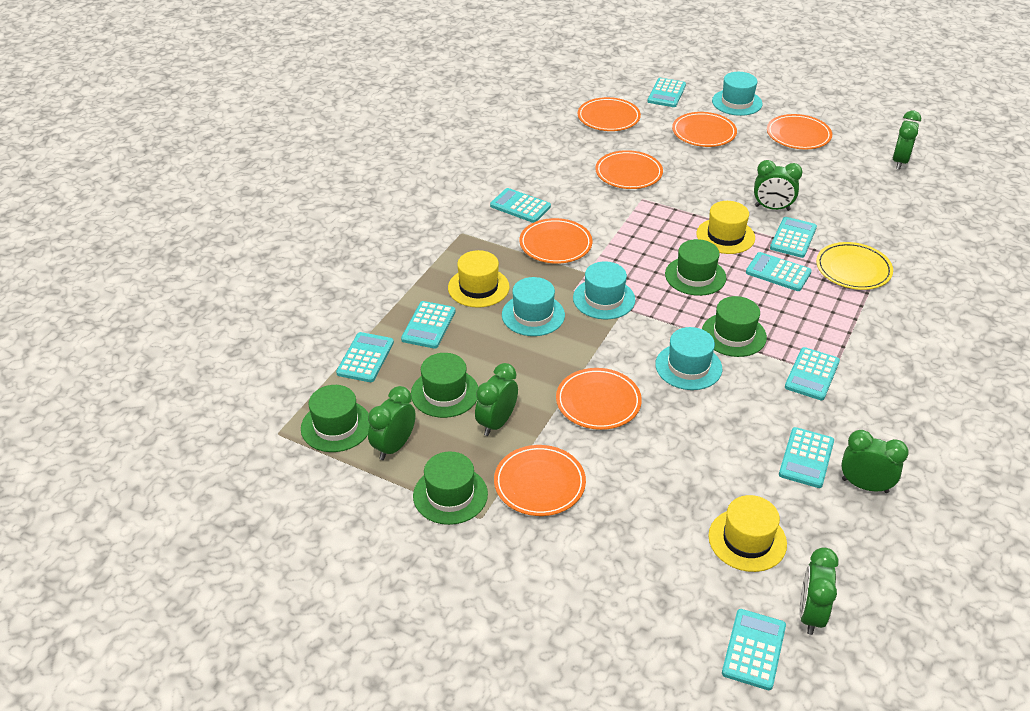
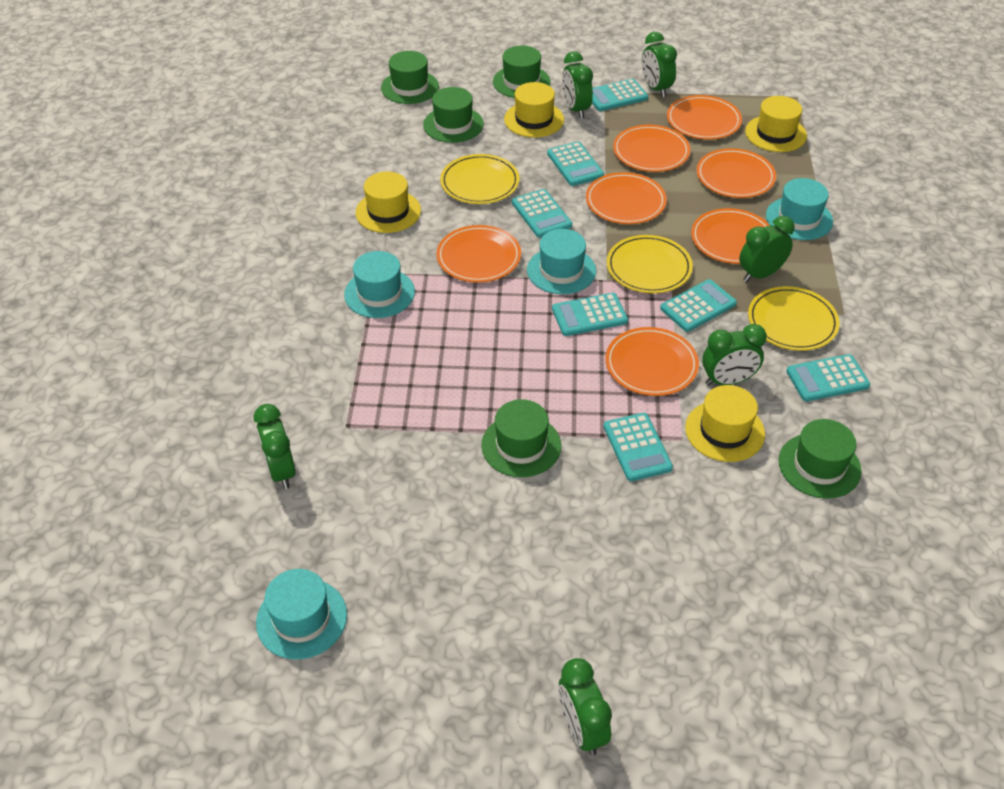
turquoise calculator: [336,332,394,382] [401,301,456,349] [490,188,551,223] [647,78,686,107] [722,609,786,690] [746,252,812,291] [770,217,817,258] [779,427,834,488] [785,347,840,400] = 9 -> [512,189,572,238] [547,141,604,186] [552,293,628,336] [592,79,648,111] [603,413,673,481] [660,279,737,332] [786,354,870,402] = 7
yellow hat: [448,250,510,308] [696,201,755,254] [708,495,787,572] = 3 -> [355,171,421,233] [504,82,564,138] [685,385,765,462] [745,96,807,152] = 4
yellow plate: [816,242,893,290] = 1 -> [440,154,519,204] [607,235,693,293] [748,286,840,351] = 3

